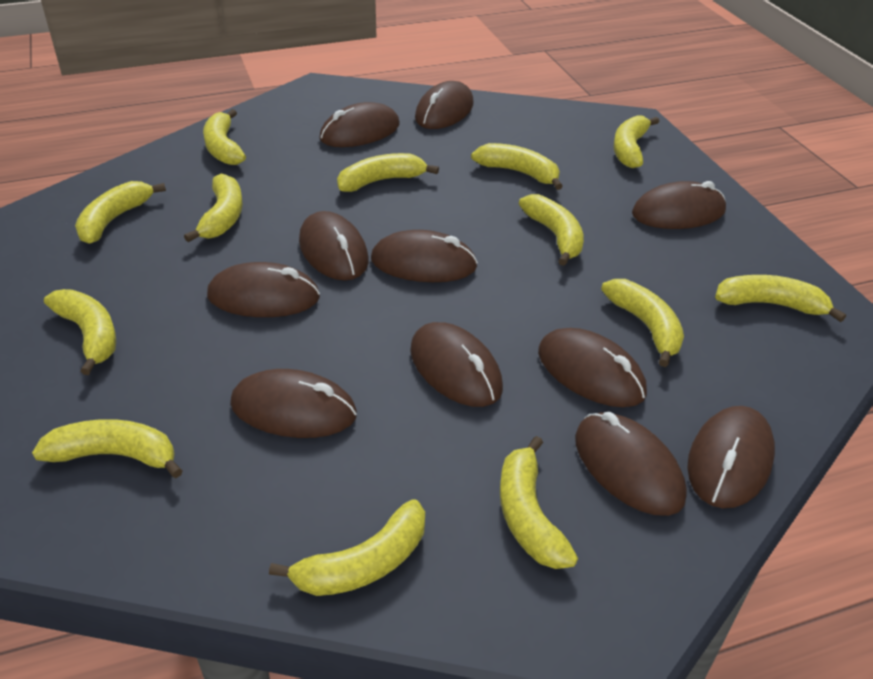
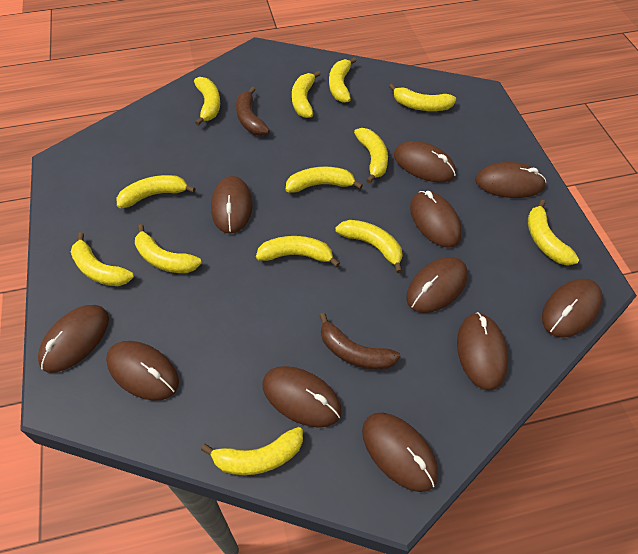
brown banana: none = 0 -> [236,87,270,136] [319,313,401,370] = 2

